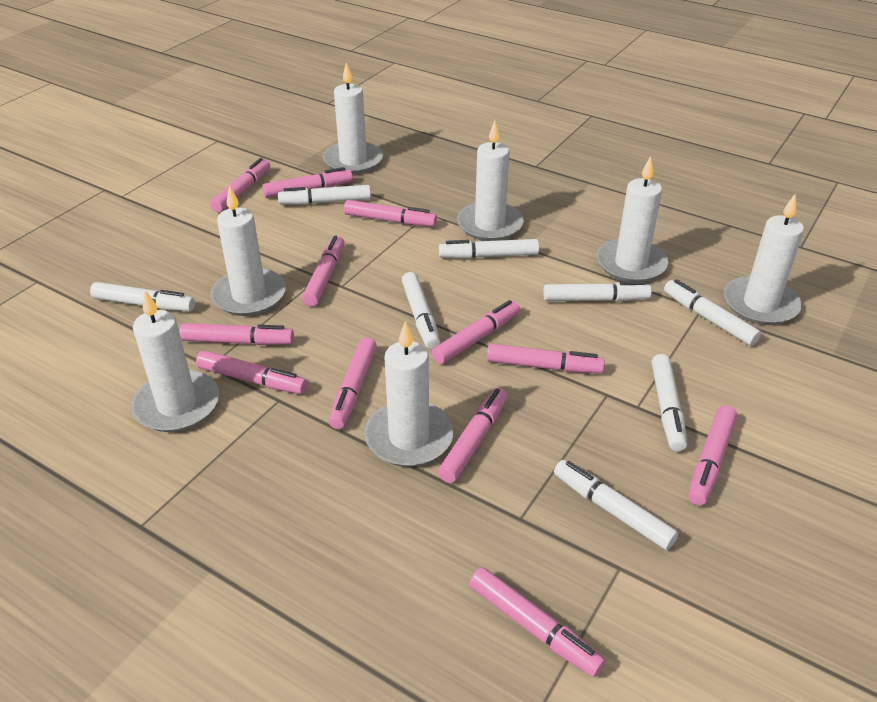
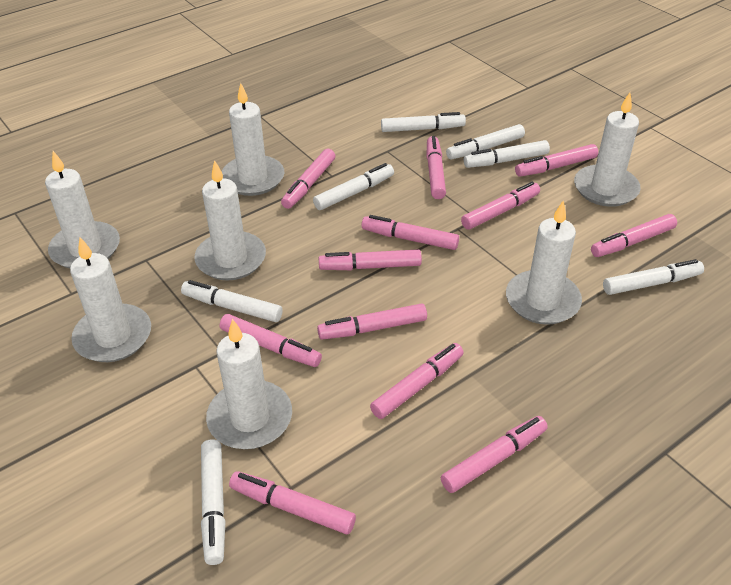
white marker: [90,282,195,311] [278,185,371,205] [402,272,440,349] [439,239,539,259] [543,281,652,301] [554,460,678,550] [651,354,687,451] [664,279,761,346] = 8 -> [181,280,283,322] [201,439,226,565] [313,163,394,210] [381,112,466,132] [446,124,525,159] [464,140,550,168] [603,259,704,295] = 7

